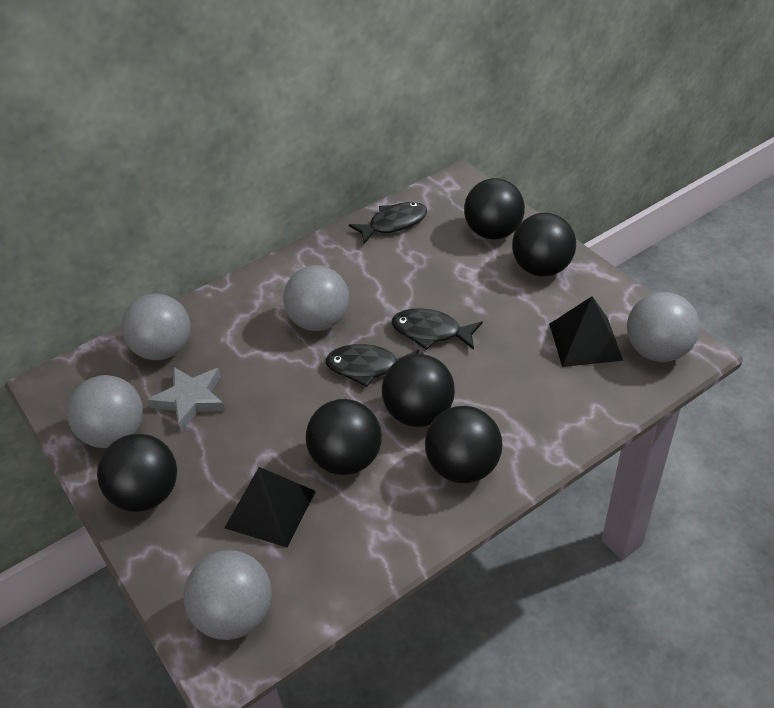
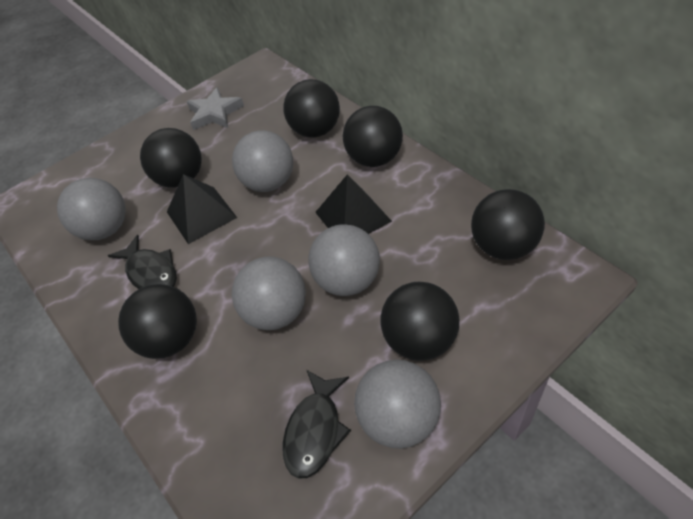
black fish: [325,344,419,387] [349,202,427,244] [392,308,483,350] = 3 -> [108,235,177,289] [283,370,351,479] = 2

